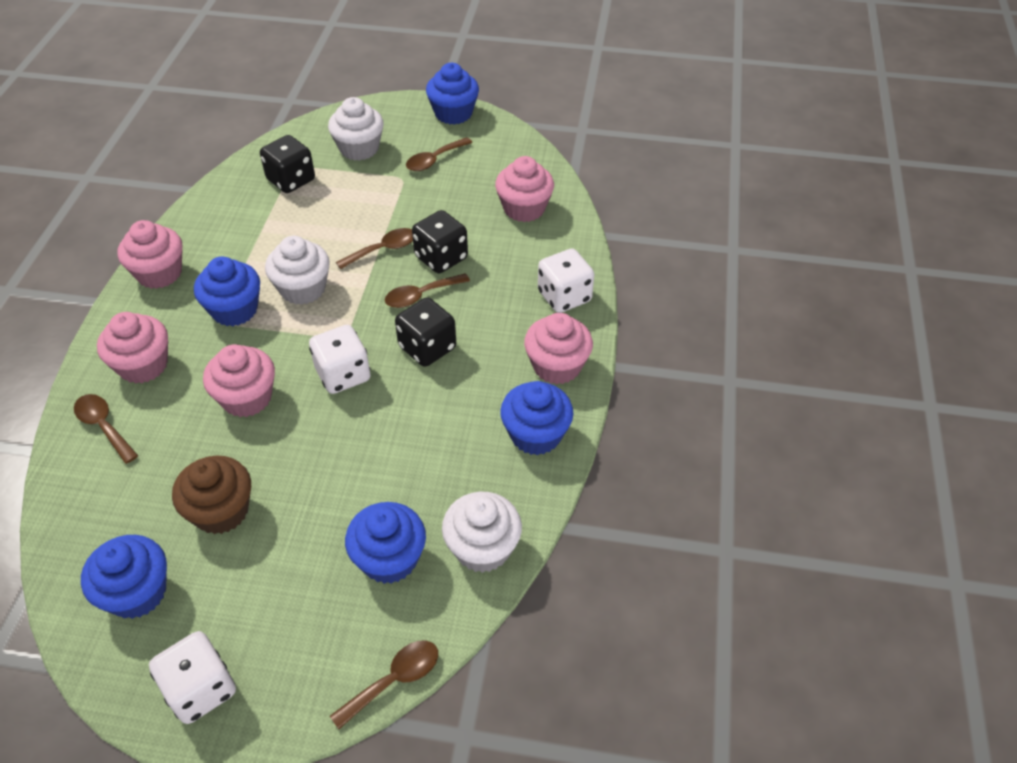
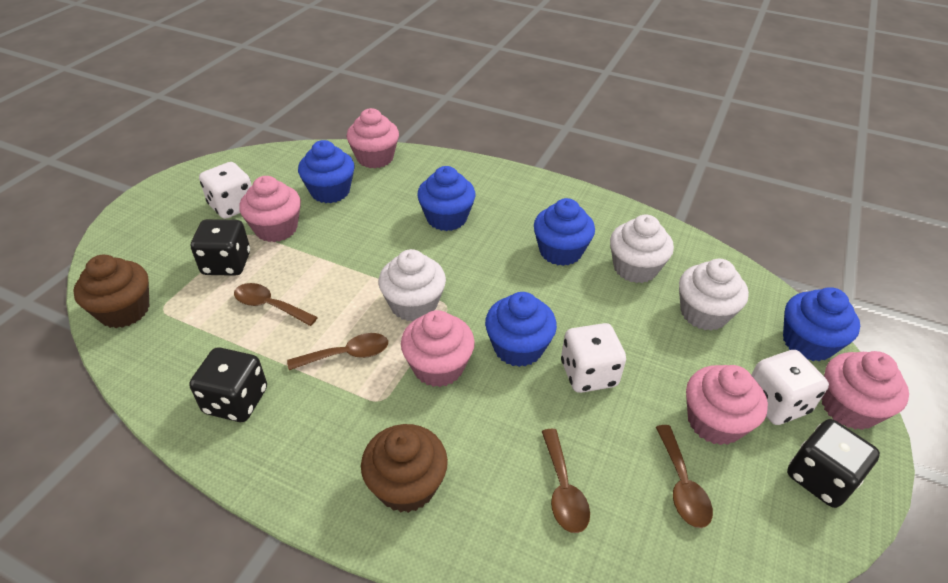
brown cupcake: [172,456,251,534] = 1 -> [73,255,149,328] [361,424,448,513] = 2
brown spoon: [74,394,138,464] [330,640,438,729] [336,228,413,269] [385,273,470,308] [406,137,472,171] = 5 -> [234,283,318,326] [287,333,388,370] [542,429,590,533] [656,425,713,528] = 4

